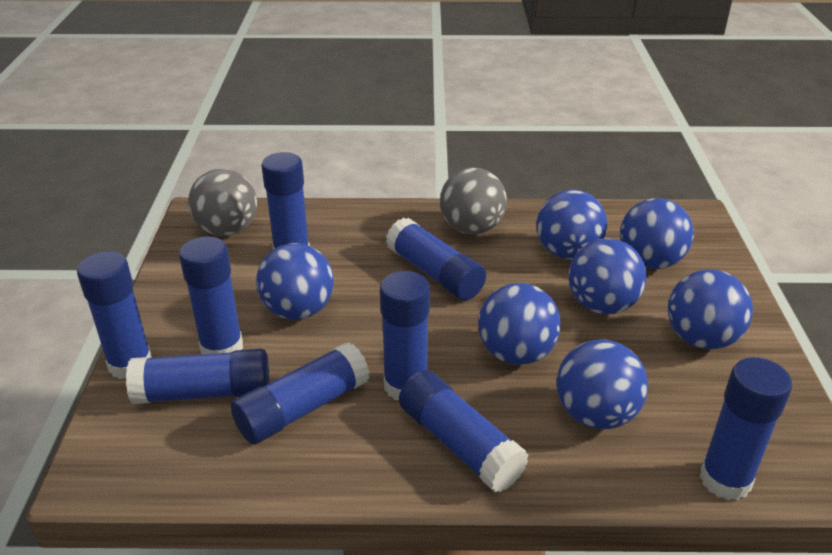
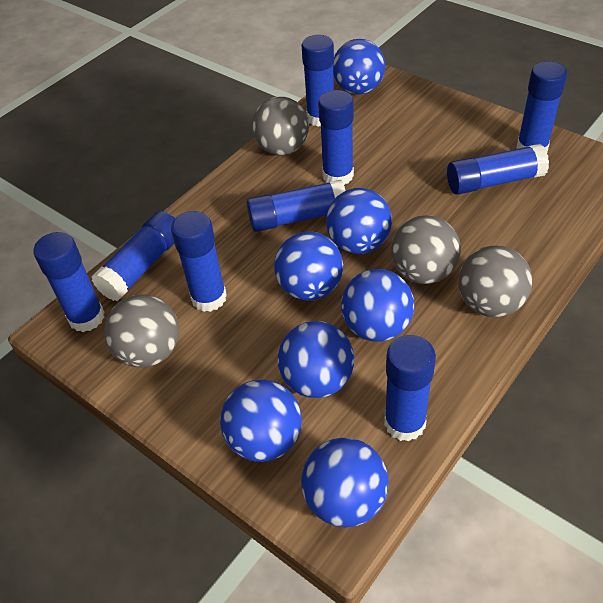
grey ball: [188,169,257,236] [440,167,507,235] = 2 -> [104,294,179,368] [252,97,309,155] [391,215,461,284] [458,245,533,317] = 4

